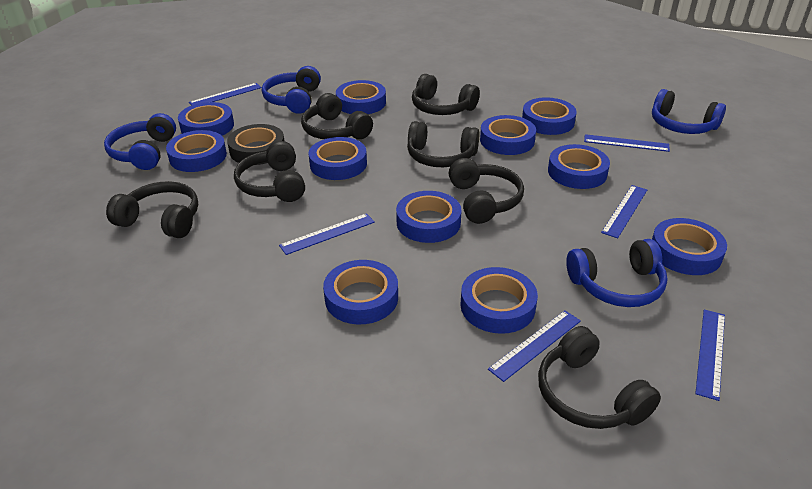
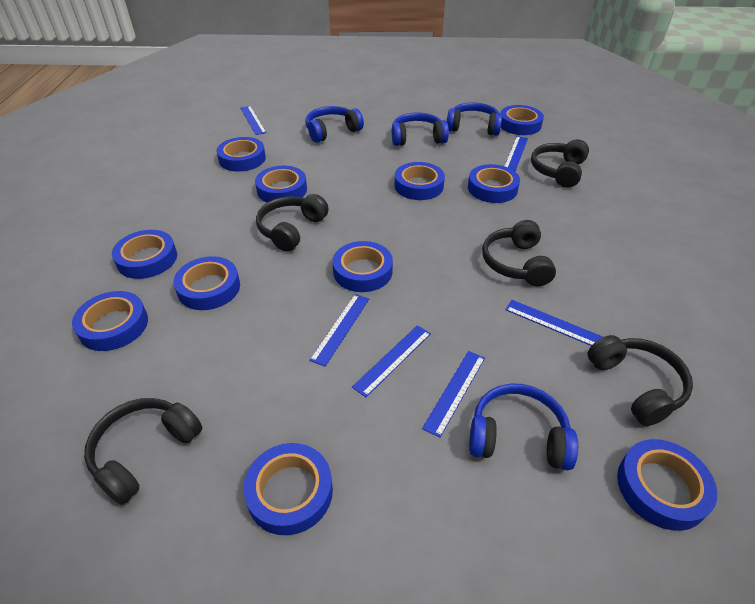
black headphones: [106,181,198,238] [234,141,305,202] [301,93,373,139] [407,121,479,167] [412,74,480,115] [449,158,524,224] [538,326,661,429] = 7 -> [84,398,202,505] [256,194,329,252] [482,220,556,286] [531,139,589,188] [587,335,693,426] = 5
black tape: [227,124,284,165] = 1 -> none = 0

